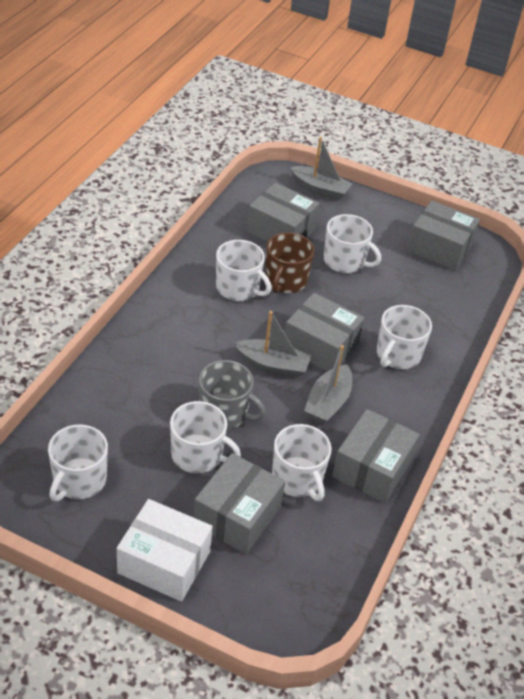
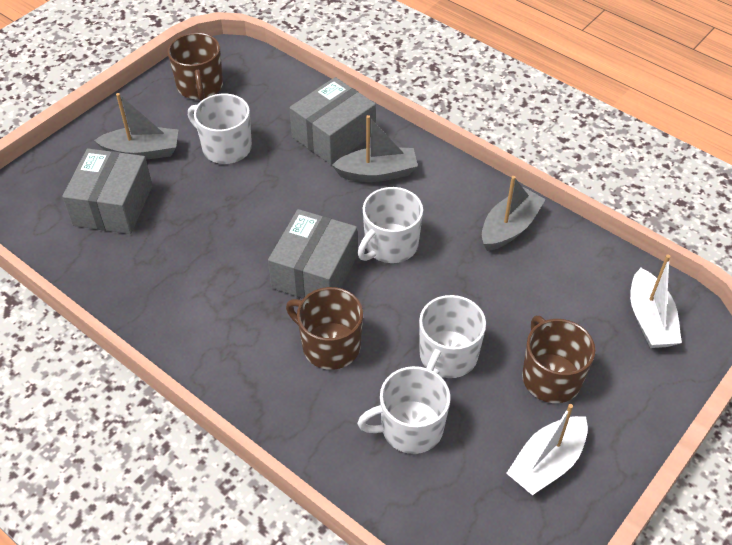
brown mug: [265,232,314,293] = 1 -> [168,33,223,101] [286,287,363,370] [522,316,596,403] = 3
grey box: [194,453,285,554] [247,183,320,242] [285,293,364,372] [332,409,420,503] [407,200,480,271] = 5 -> [62,148,153,234] [268,209,358,299] [289,77,376,165] = 3
grey mug: [199,360,266,429] = 1 -> none = 0
white boat: none = 0 -> [506,404,588,495] [630,254,682,348] = 2
white box: [117,499,213,601] = 1 -> none = 0
white mug: [48,425,108,502] [170,401,241,474] [216,240,271,301] [272,424,332,501] [324,214,381,273] [377,305,432,369] = 6 -> [188,94,252,164] [357,366,450,454] [358,187,423,263] [419,295,486,378] = 4

